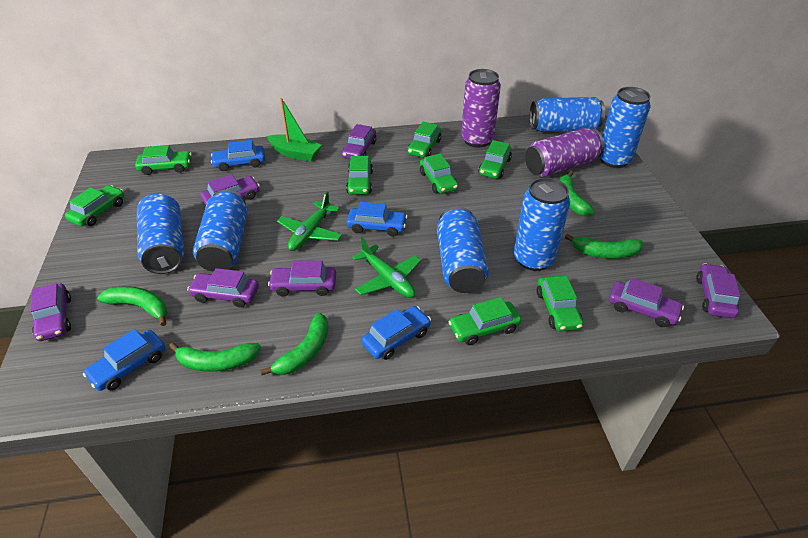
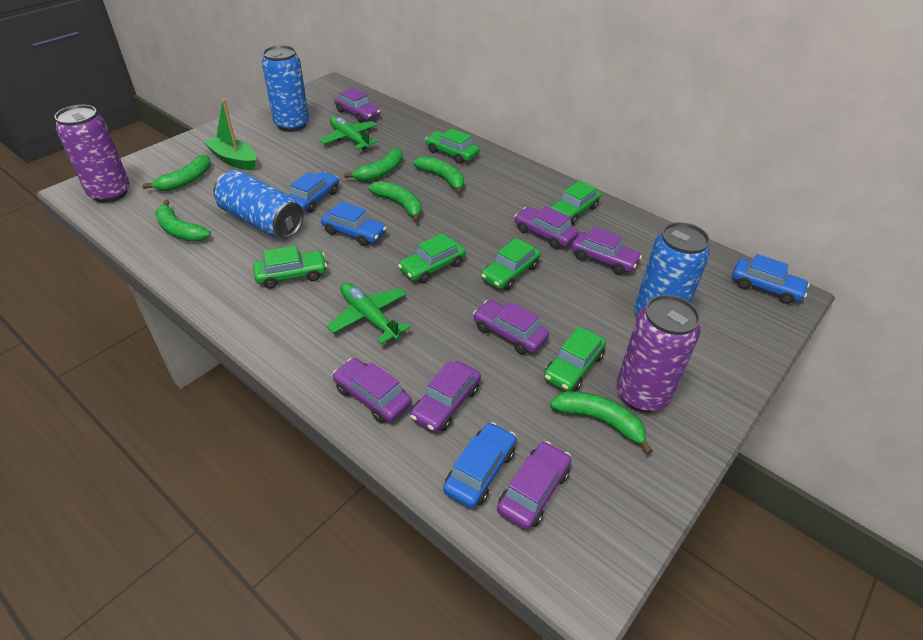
blue can: [137,193,184,274] [193,189,248,272] [437,206,489,293] [514,178,570,271] [530,97,605,132] [600,87,651,168] = 6 -> [213,170,304,238] [262,45,309,132] [634,222,710,316] = 3
green banana: [97,286,167,326] [169,343,261,372] [260,313,329,375] [559,171,595,216] [565,234,643,259] = 5 -> [142,155,211,191] [155,200,211,242] [344,148,403,181] [369,181,422,223] [413,156,464,195] [550,391,653,454] = 6
green car: [65,185,124,226] [135,145,192,175] [346,156,373,194] [407,122,441,158] [420,154,458,194] [449,297,521,345] [478,140,512,179] [537,276,583,331] = 8 -> [253,246,327,289] [398,233,466,283] [425,128,479,164] [481,238,541,290] [544,327,606,391] [550,180,601,225] = 6

